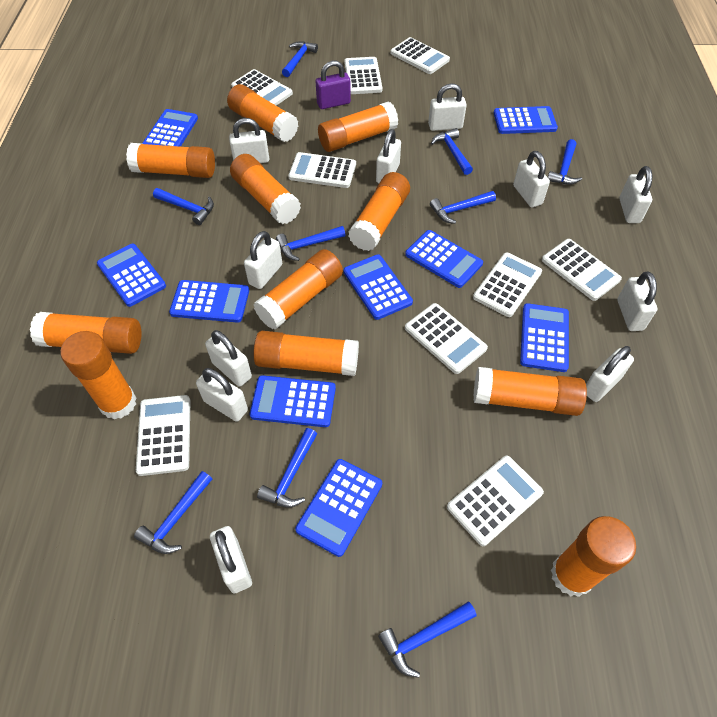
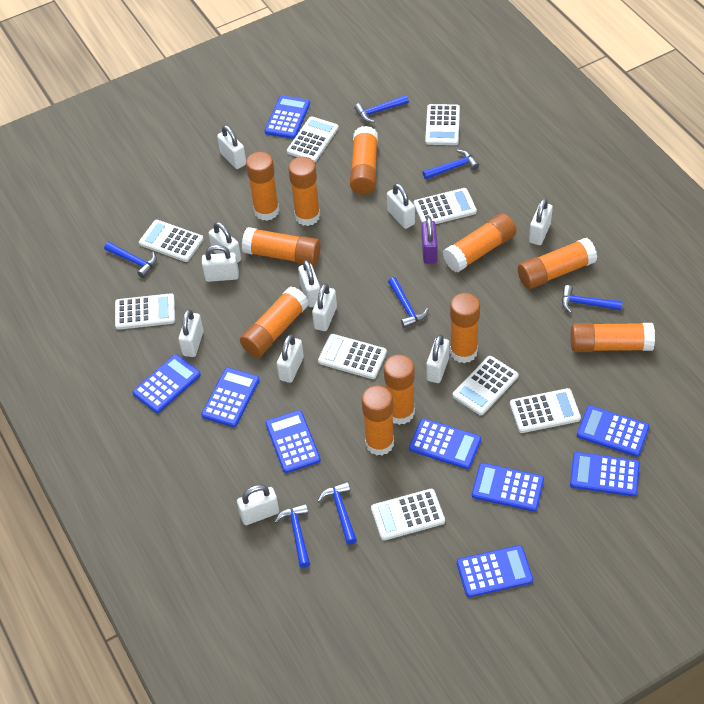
blue hammer: [134,471,212,554] [153,188,214,225] [257,428,317,508] [276,226,346,261] [282,41,318,77] [378,602,477,678] [430,191,496,224] [431,128,473,175] [548,139,582,185] = 9 -> [104,242,157,278] [274,504,310,568] [318,482,357,545] [354,95,409,123] [388,277,429,328] [423,149,479,179] [562,285,623,314] = 7

